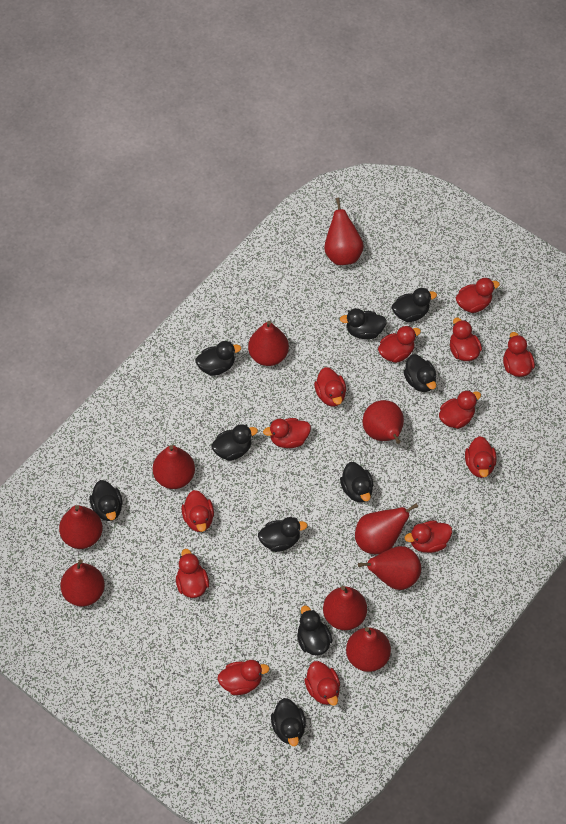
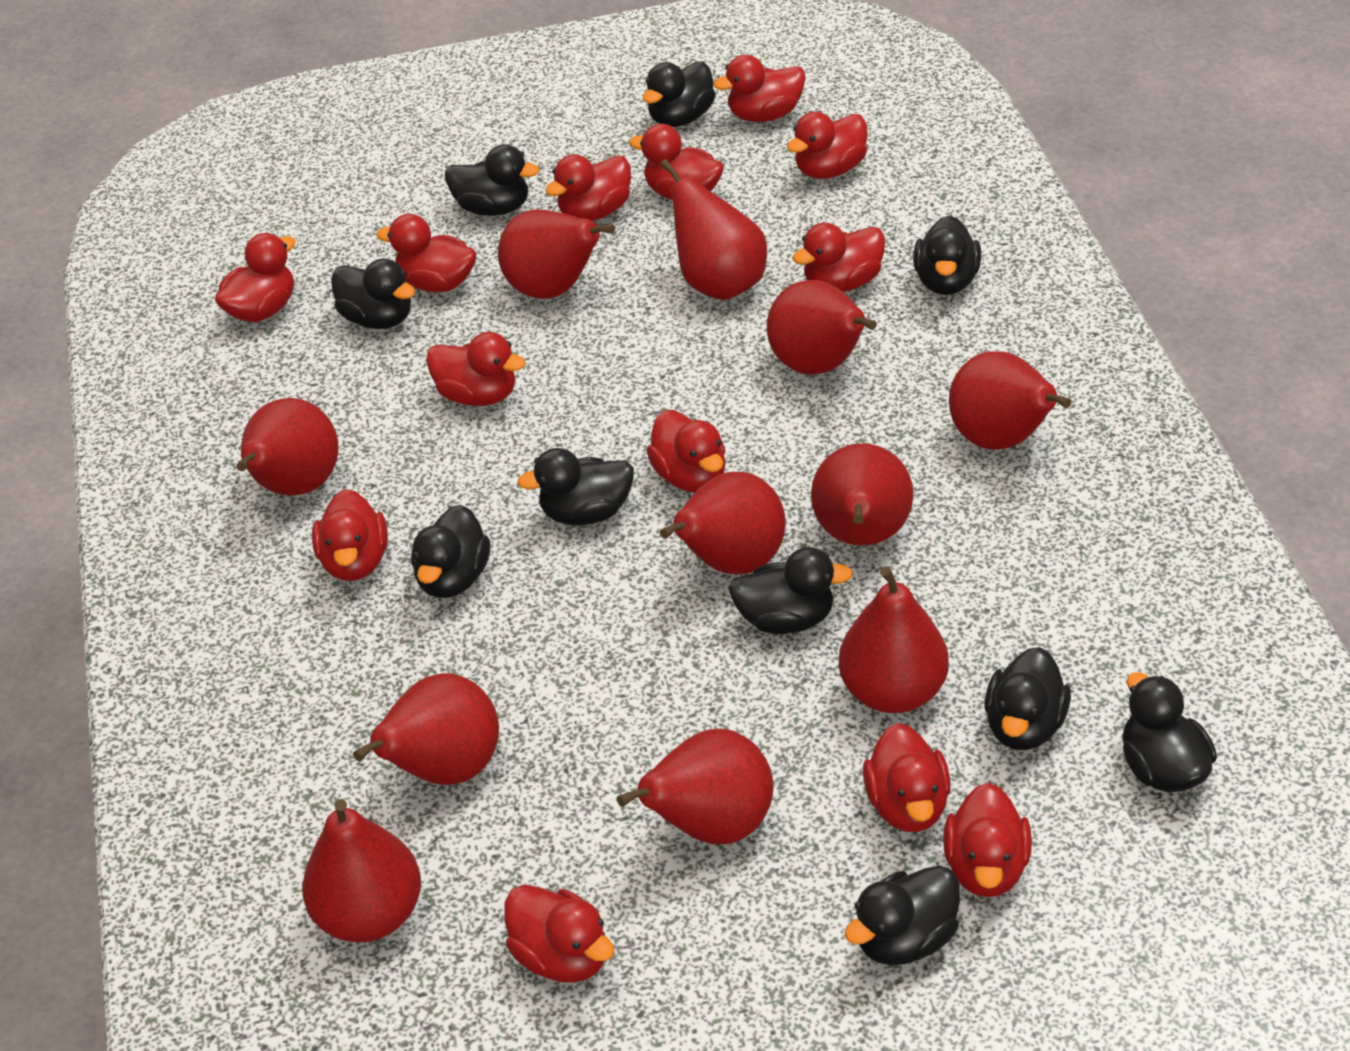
red pear: [59,505,103,549] [61,559,105,607] [153,445,195,489] [248,321,289,366] [323,586,367,630] [324,198,364,265] [346,627,391,672] [355,503,418,554] [358,546,421,590] [363,400,404,444] = 10 -> [236,398,339,496] [302,799,421,943] [353,673,499,785] [498,210,615,299] [617,729,773,844] [660,159,767,300] [660,472,786,574] [767,280,877,375] [811,443,914,546] [839,567,949,713] [949,351,1071,450] = 11

